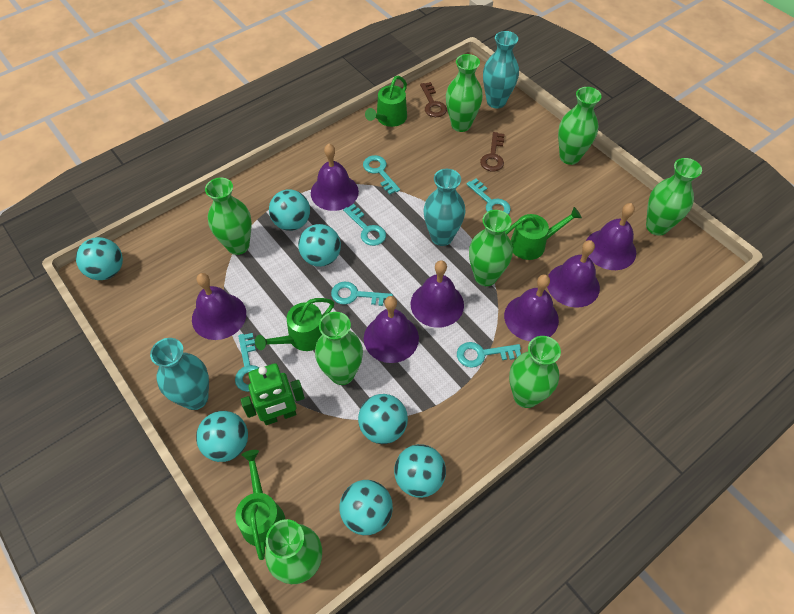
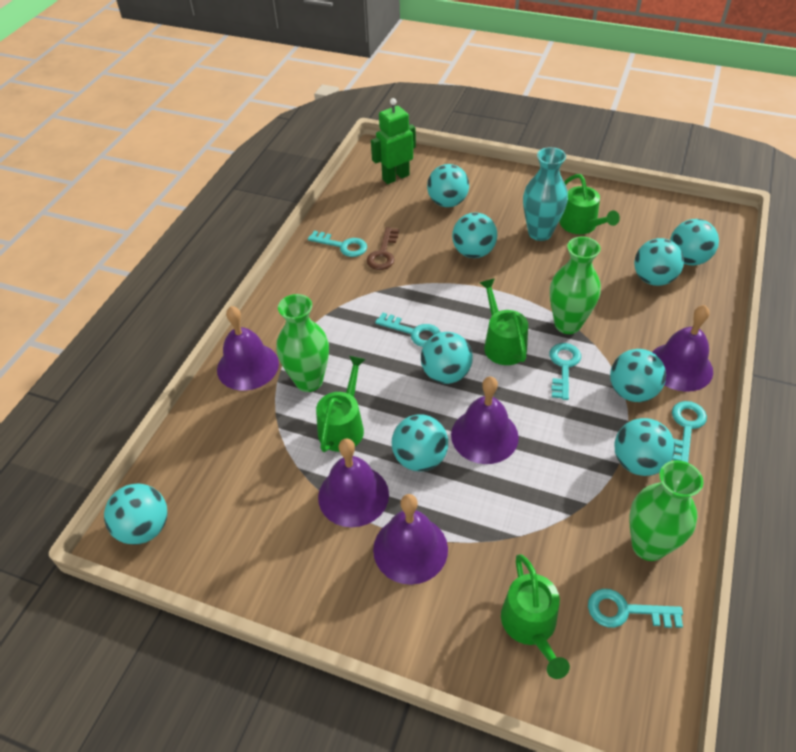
brown key: [420,82,447,117] [480,132,504,172] = 2 -> [366,227,399,270] = 1
green vase: [205,178,252,255] [265,519,322,584] [315,312,363,385] [446,54,483,132] [469,210,513,286] [509,336,561,408] [558,87,602,165] [646,158,702,236] = 8 -> [276,294,329,392] [550,237,601,334] [629,460,703,561] = 3
purple bell: [192,273,246,340] [311,144,359,211] [364,296,419,363] [411,260,464,328] [504,275,559,341] [547,240,600,308] [586,203,636,270] = 7 -> [217,306,279,391] [318,438,389,527] [373,494,448,585] [451,376,519,464] [652,305,713,392] = 5
turquoise ball: [76,237,123,280] [196,411,248,462] [269,189,310,231] [298,224,341,267] [339,480,393,535] [358,394,408,444] [394,444,446,498] = 7 -> [104,483,168,545] [392,414,448,472] [421,332,473,384] [427,164,469,207] [452,212,497,258] [610,349,666,402] [614,418,675,476] [634,238,684,286] [670,219,719,265] = 9
turquoise key: [235,333,259,392] [331,282,393,306] [343,204,386,246] [363,155,400,195] [457,342,521,368] [466,178,511,214] = 6 -> [308,231,367,257] [375,313,440,347] [549,343,581,400] [588,589,683,628] [672,401,707,462] = 5
turquoise vase: [150,338,209,410] [424,169,465,246] [483,31,519,109] = 3 -> [523,147,568,241] = 1

